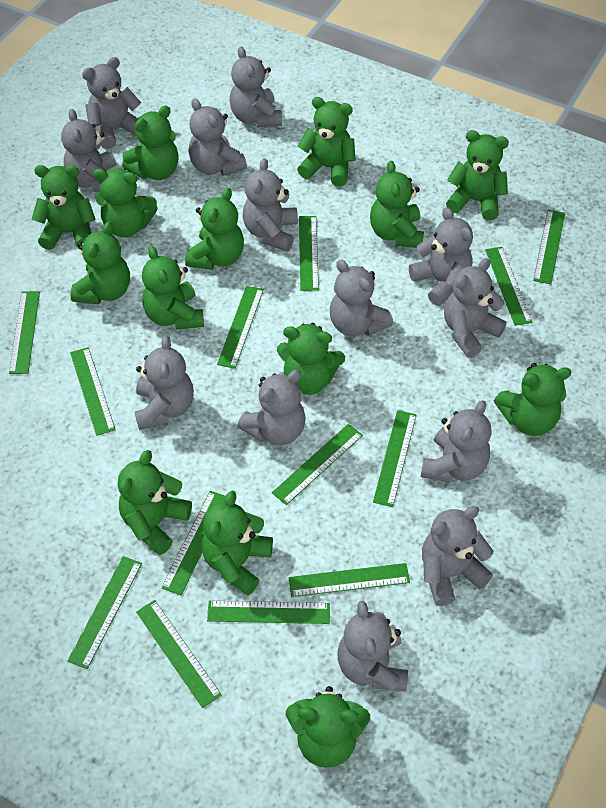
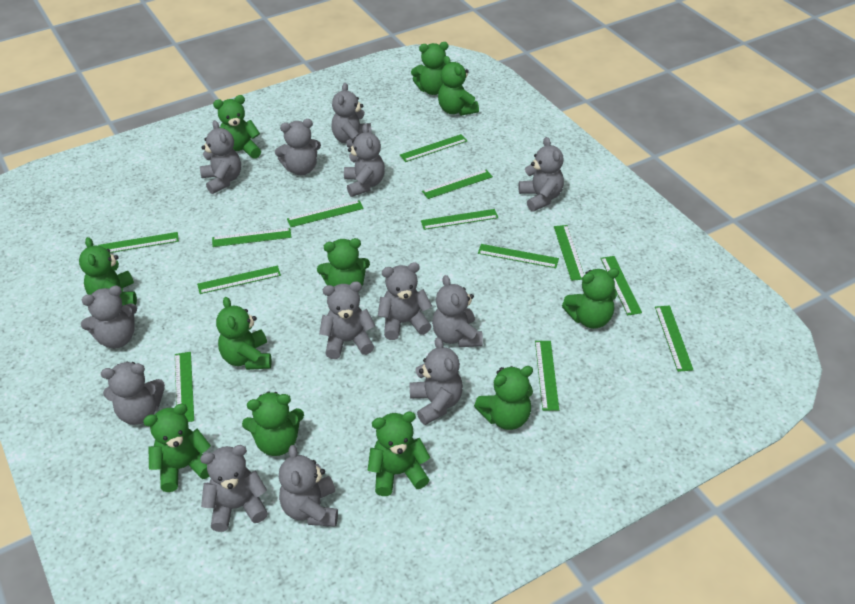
green teddy bear: [32,165,96,250] [71,221,130,304] [93,168,158,237] [118,450,192,555] [122,106,179,180] [142,246,204,329] [185,188,244,270] [202,490,273,596] [277,323,345,395] [286,686,370,768] [297,97,355,187] [370,161,424,248] [446,130,509,221] [494,363,572,436] = 14 -> [79,237,137,306] [143,404,211,492] [213,95,261,159] [216,297,271,370] [242,391,304,456] [317,238,370,287] [368,411,431,496] [411,42,448,95] [438,56,479,116] [474,366,533,430] [562,268,619,329] = 11

